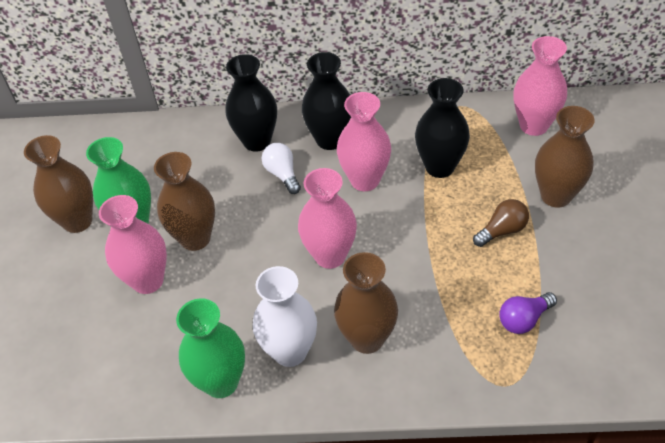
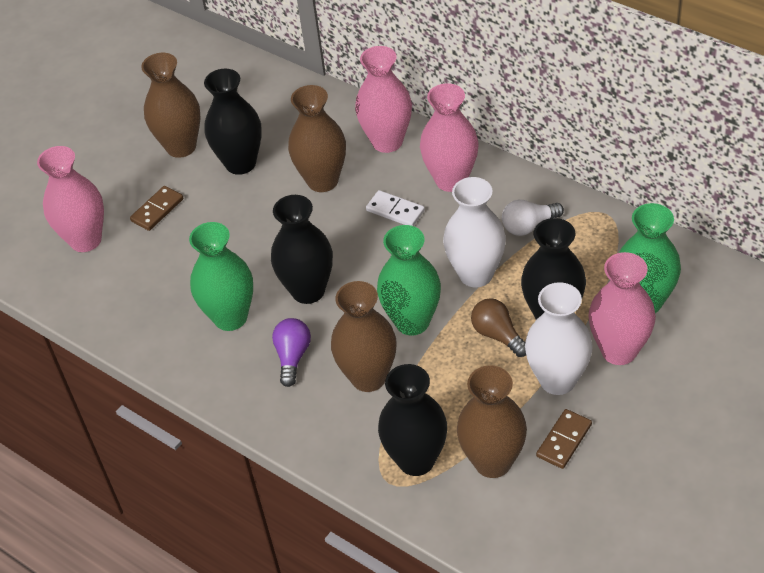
black vase: [225,54,277,152] [302,52,351,150] [415,78,470,178] = 3 -> [204,69,262,175] [271,195,333,304] [378,364,447,476] [521,218,586,320] = 4
brown domino: none = 0 -> [130,186,184,231] [536,409,592,469] = 2
green vase: [86,137,151,224] [176,298,245,398] = 2 -> [189,222,253,331] [377,225,441,336] [619,203,681,313] = 3
white domino: none = 0 -> [366,190,425,226] = 1
white vase: [253,266,317,367] = 1 -> [443,177,506,287] [525,282,593,395] = 2

